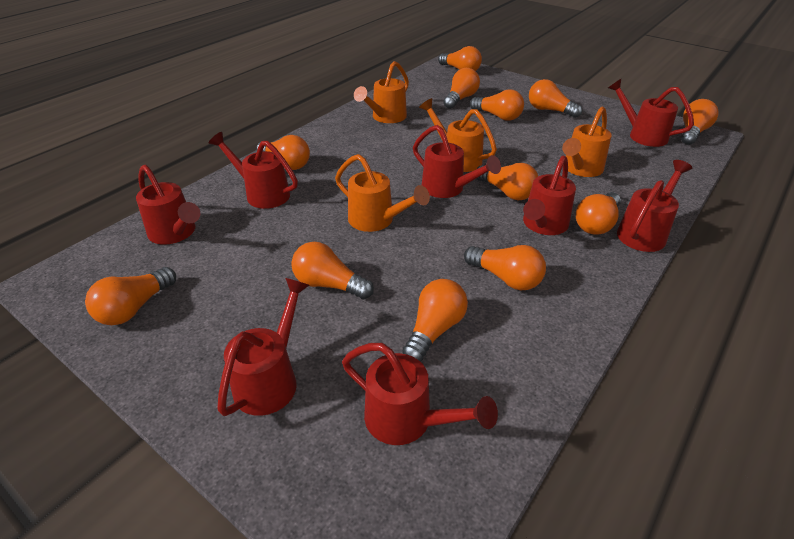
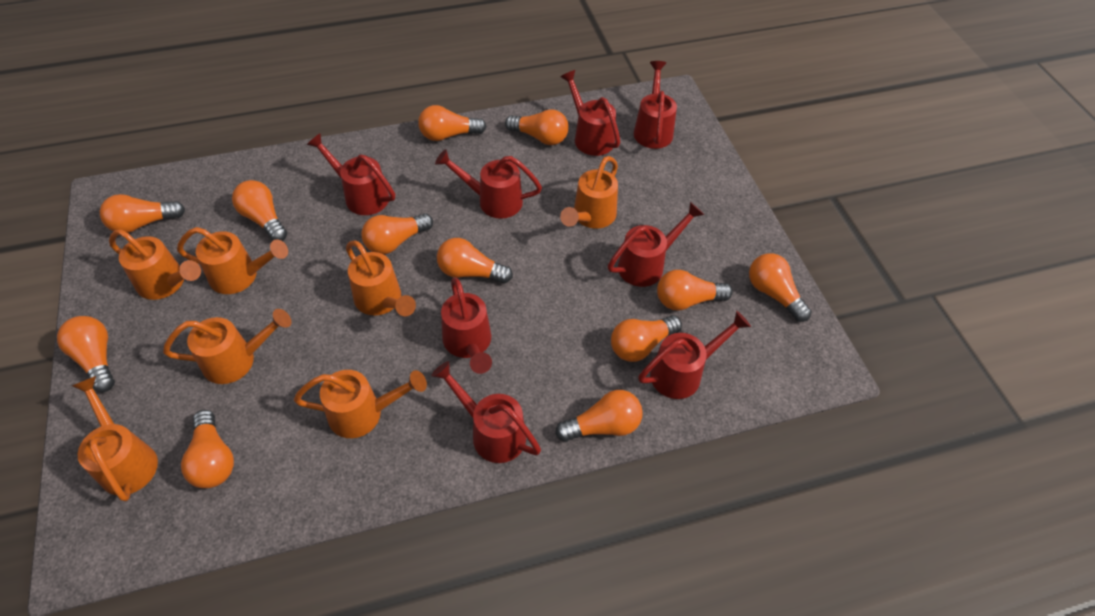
orange watering can: [335,154,430,232] [354,61,409,123] [419,98,497,172] [562,107,612,177] = 4 -> [72,376,158,501] [109,229,201,300] [163,309,292,384] [177,227,288,294] [294,370,427,438] [346,240,416,317] [560,156,618,229] = 7

